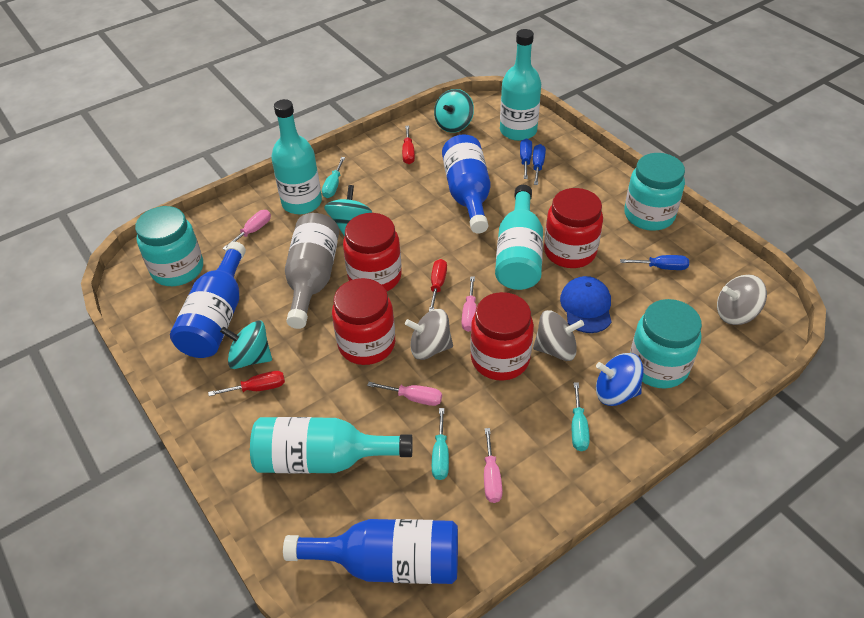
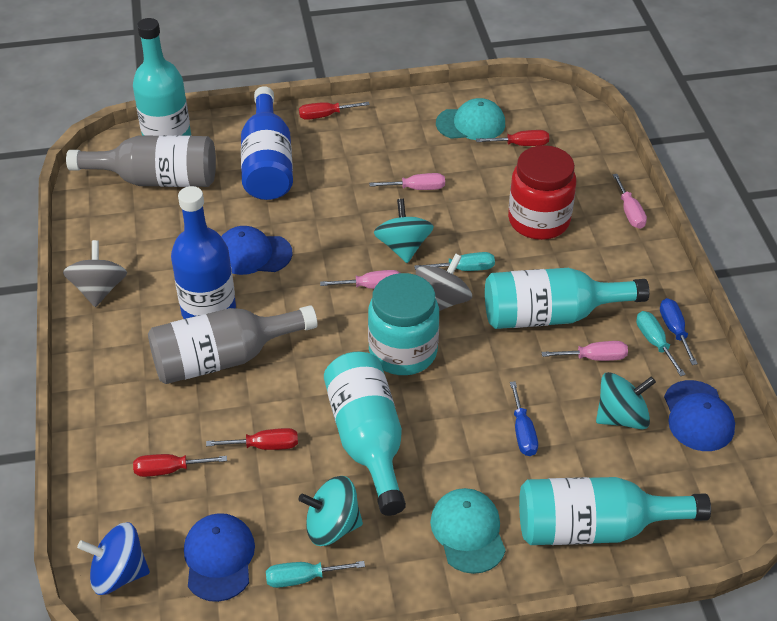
blue bottle: [170,242,246,358] [283,519,458,584] [442,134,491,234] = 3 -> [171,186,236,319] [241,86,293,200] = 2
blue cap: [560,276,612,333] = 1 -> [184,513,255,602] [221,226,292,275] [664,380,735,451] = 3
blue screwdriver: [520,138,532,179] [533,144,546,185] [620,255,689,270] = 3 -> [510,381,538,456] [660,298,698,365] = 2
grey bottle: [285,213,339,329] = 1 -> [66,135,216,187] [148,305,318,384] = 2
grey spinning top: [405,309,453,360] [533,310,584,361] [717,274,767,325] = 3 -> [63,240,127,307] [416,254,472,311] = 2
red jar: [332,278,395,365] [343,213,402,292] [470,292,534,381] [544,188,603,268] = 4 -> [508,145,576,240] = 1
red screwdriver: [208,371,285,396] [402,126,415,164] [429,259,447,312] = 3 -> [133,454,227,477] [206,428,298,450] [299,102,370,120] [476,130,549,146] = 4
turquoise cap: none = 0 -> [430,488,506,574] [436,98,505,140] = 2
turquoise jar: [135,206,203,286] [624,153,685,231] [630,299,702,388] = 3 -> [368,273,439,375] = 1

